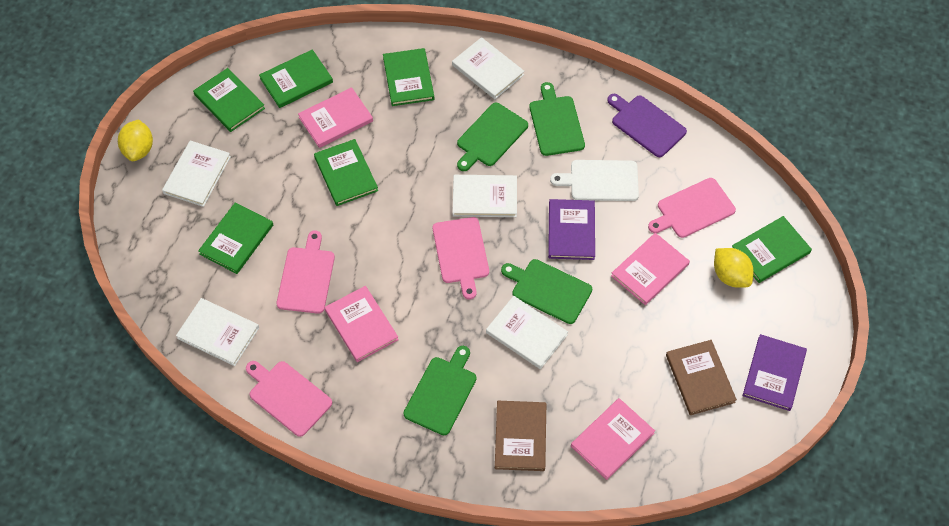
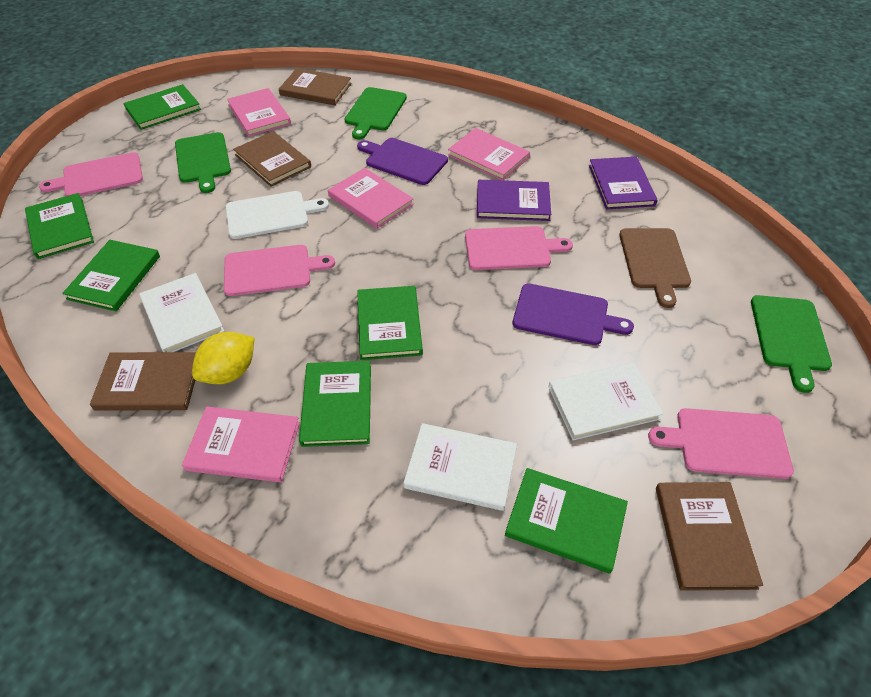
brown book: [495,401,546,471] [666,340,737,415] = 2 -> [90,352,196,411] [233,131,311,187] [279,68,352,105] [656,482,763,591] = 4
brown cutting board: none = 0 -> [619,228,691,308] = 1
green cutting board: [404,346,477,435] [457,103,528,171] [501,259,592,324] [529,82,585,156] = 4 -> [175,132,231,193] [345,87,407,139] [751,295,832,393] = 3
purple cutting board: [607,94,687,157] = 1 -> [357,138,448,185] [513,283,634,345] = 2
white book: [162,140,231,207] [176,298,259,366] [452,37,524,99] [452,175,517,217] [486,296,568,369] = 5 -> [139,273,224,352] [404,423,517,511] [549,363,663,440] = 3
yellow lemon: [118,119,153,161] [714,248,754,288] = 2 -> [192,332,255,384] = 1

